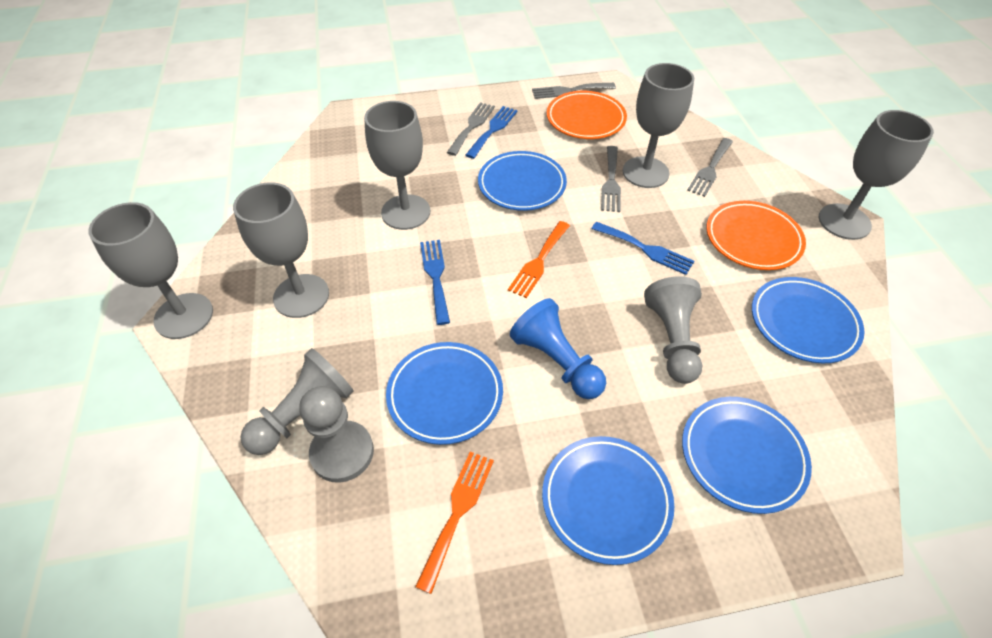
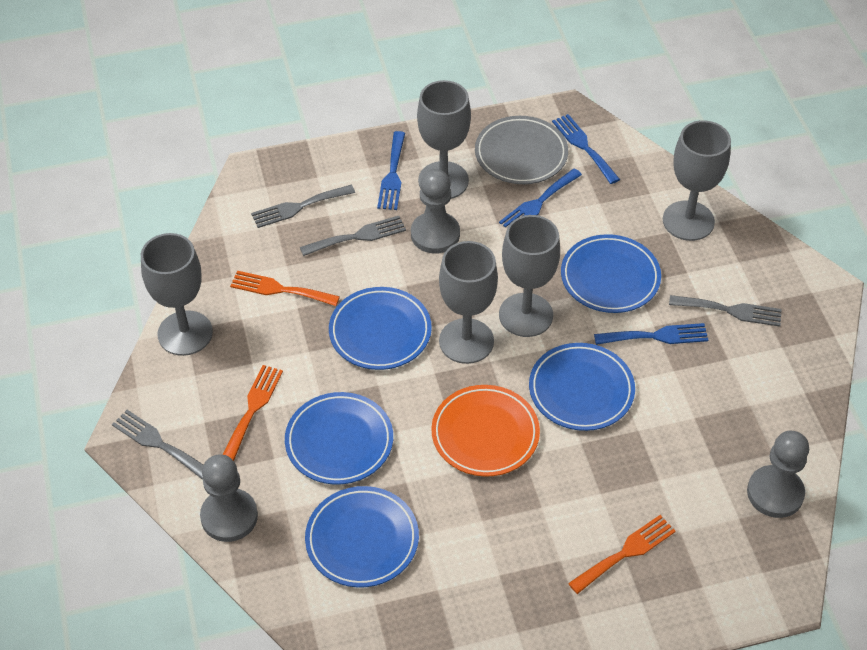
blue fork: [420,240,450,325] [466,106,518,159] [591,222,694,275] = 3 -> [377,131,405,210] [499,169,582,228] [552,114,620,184] [594,323,708,345] = 4
blue pawn: [510,298,606,399] = 1 -> none = 0
grey plate: none = 0 -> [475,116,568,184] = 1
orange fork: [415,452,494,594] [508,221,570,298] = 2 -> [222,365,283,461] [230,271,340,306] [568,515,676,594] = 3
orange plate: [547,91,627,139] [706,201,806,270] = 2 -> [431,385,540,477] = 1

